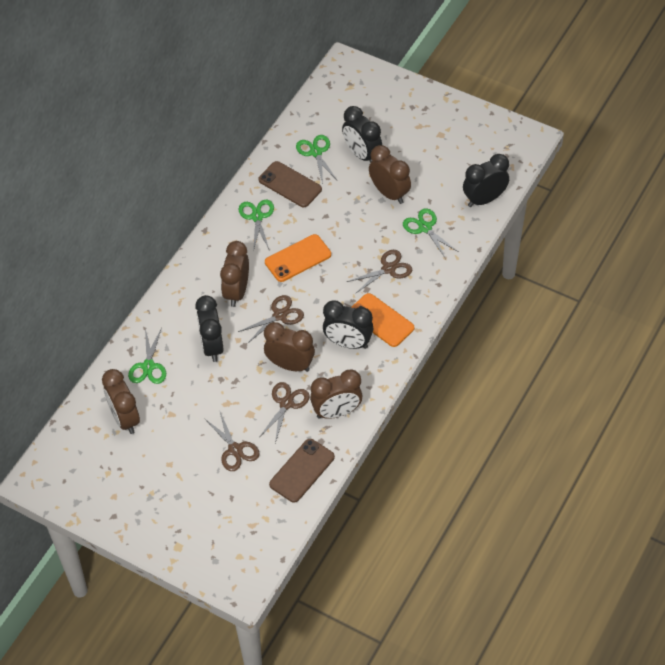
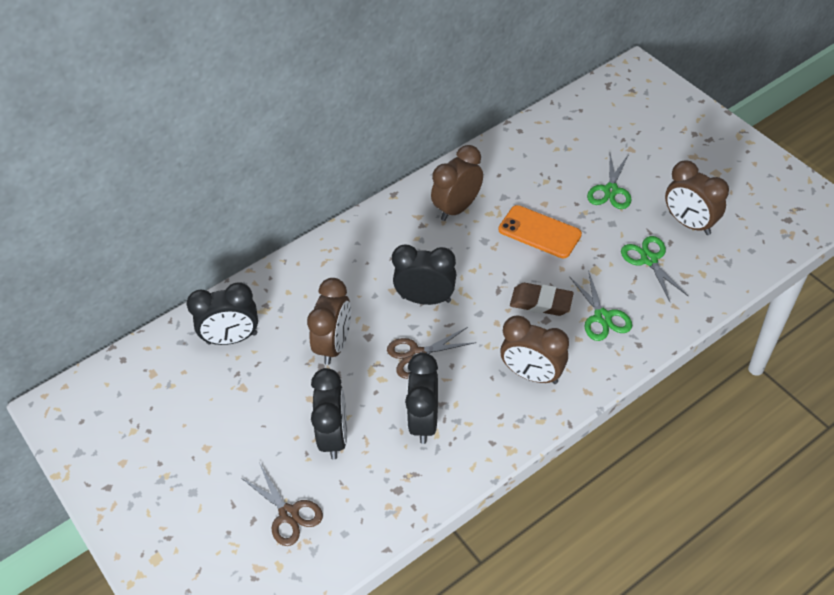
brown clock: [102,369,140,434] [220,241,249,307] [264,322,315,372] [310,369,362,419] [369,145,411,204] = 5 -> [307,278,351,365] [431,145,483,221] [500,315,569,384] [665,161,729,235] = 4
brown eraser: none = 0 -> [510,283,574,316] = 1
brown phone: [259,161,322,207] [269,439,335,503] = 2 -> none = 0
brown scissors: [204,410,260,471] [238,295,304,344] [260,382,310,443] [347,250,412,294] = 4 -> [240,463,323,546] [387,327,476,379] = 2
green scissors: [128,327,166,384] [239,200,274,251] [296,135,338,184] [403,208,458,259] = 4 -> [569,270,632,341] [587,153,631,209] [621,236,689,302] = 3
orange phone: [265,234,331,282] [351,293,414,347] = 2 -> [498,205,582,258] = 1

